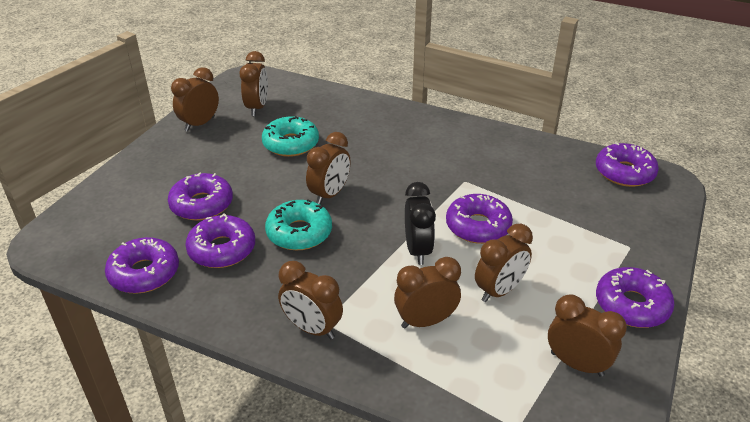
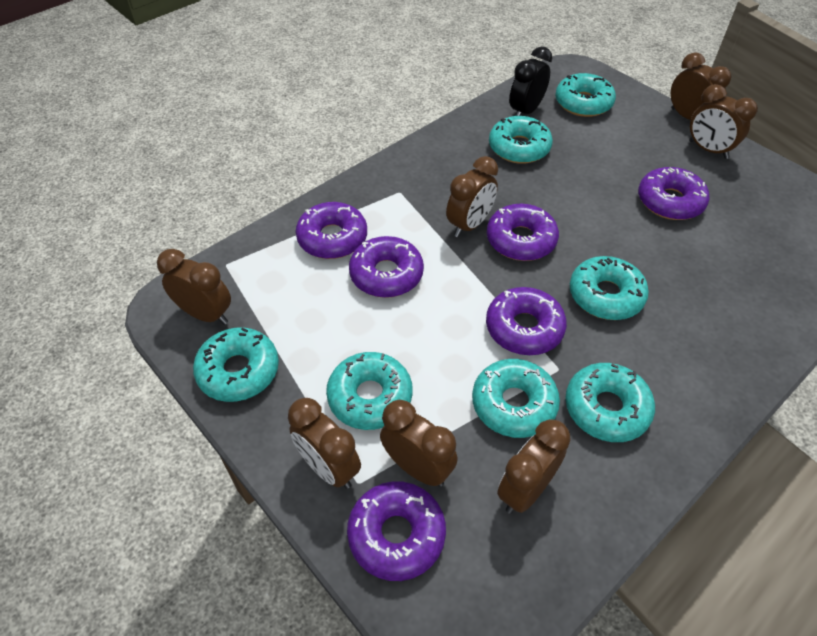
turquoise donut: [262,116,319,157] [265,199,332,250] = 2 -> [193,328,279,402] [326,352,413,430] [472,359,560,438] [489,116,553,164] [555,73,616,117] [565,363,655,442] [570,256,649,320] = 7

